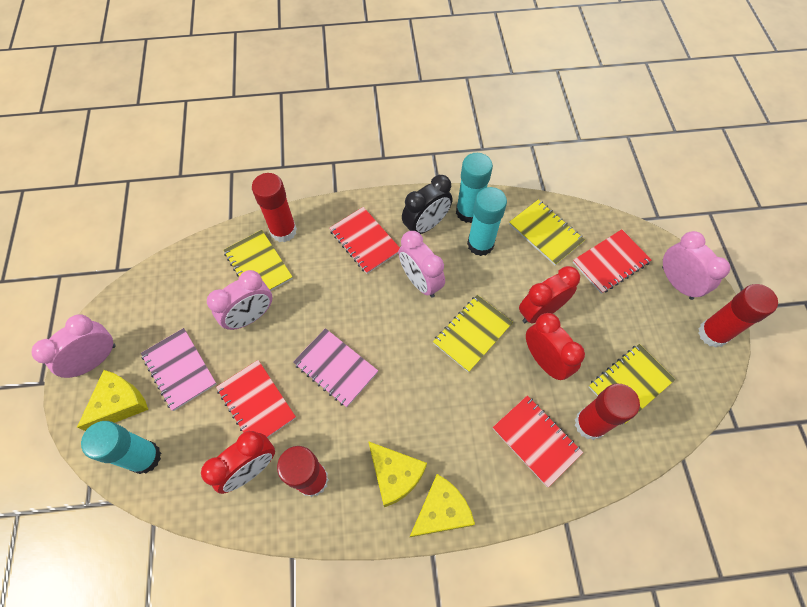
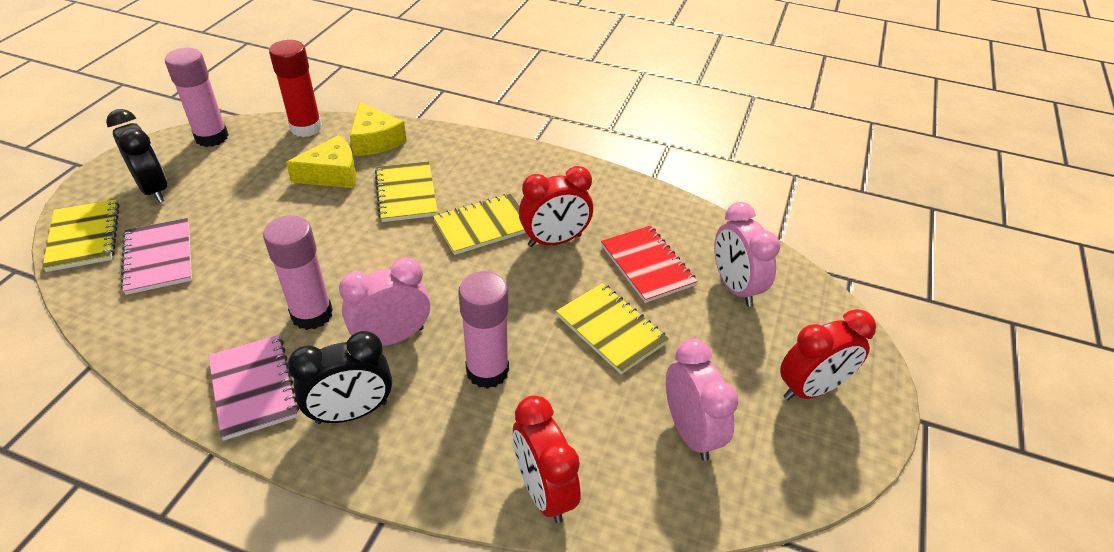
black clock: [402,175,453,234] = 1 -> [106,109,167,203] [288,331,392,424] = 2
pink clock: [32,314,116,378] [207,270,272,330] [398,231,445,298] [662,231,730,300] = 4 -> [339,257,430,346] [666,339,738,461] [714,202,780,306] = 3
pink glue stick: none = 0 -> [165,48,229,147] [263,215,333,330] [458,271,509,389] = 3
red glue stick: [252,173,297,242] [277,446,329,497] [575,383,640,440] [698,284,778,348] = 4 -> [269,40,322,137] = 1
red notebook: [216,360,296,438] [329,207,400,274] [493,396,583,487] [573,229,652,294] = 4 -> [601,226,698,303] = 1
turquoise glue stick: [81,421,161,474] [456,153,493,223] [467,187,507,256] = 3 -> none = 0
yellow cheese: [77,370,148,431] [368,441,427,507] [410,474,475,537] = 3 -> [286,135,356,188] [350,102,407,156] = 2

